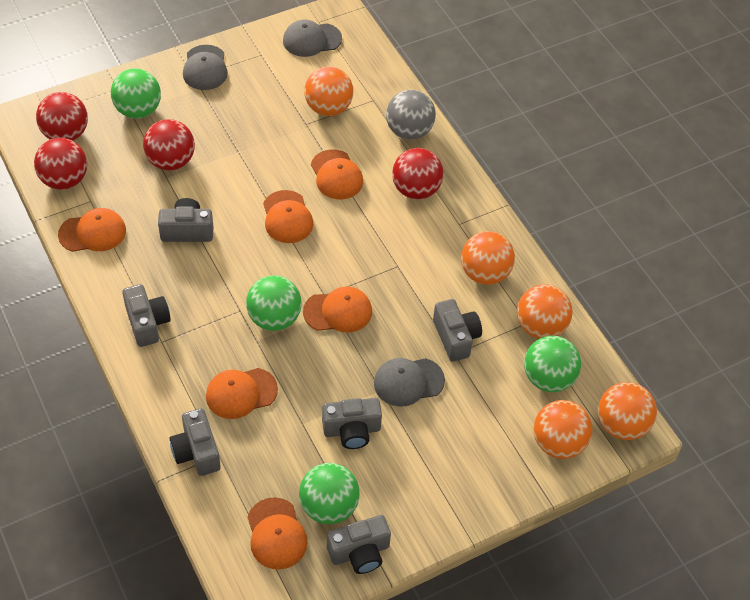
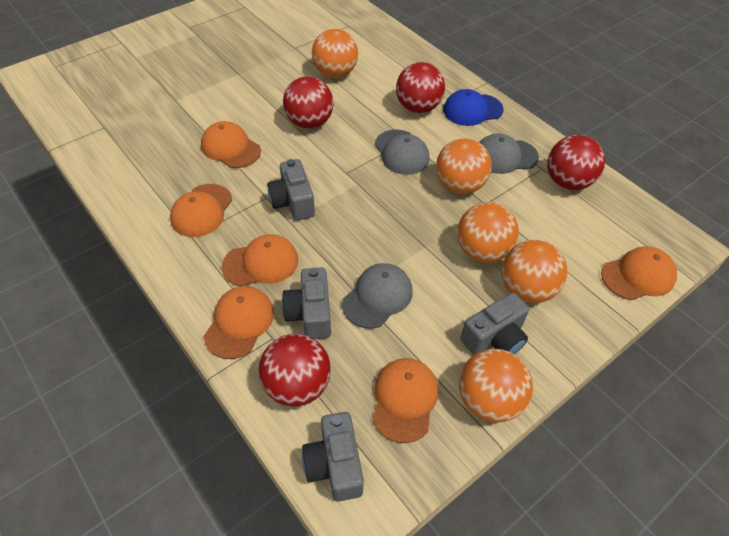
blue cap: none = 0 -> [443,89,503,126] = 1
green ball: [111,68,161,119] [246,275,302,331] [299,463,360,524] [524,335,581,392] = 4 -> none = 0
grey ball: [386,90,436,140] = 1 -> none = 0
grey camera: [122,284,171,347] [158,198,214,242] [170,408,221,476] [322,398,382,449] [327,515,391,574] [433,299,482,362] = 6 -> [267,159,315,221] [282,267,331,339] [302,412,364,502] [460,292,529,355] = 4

